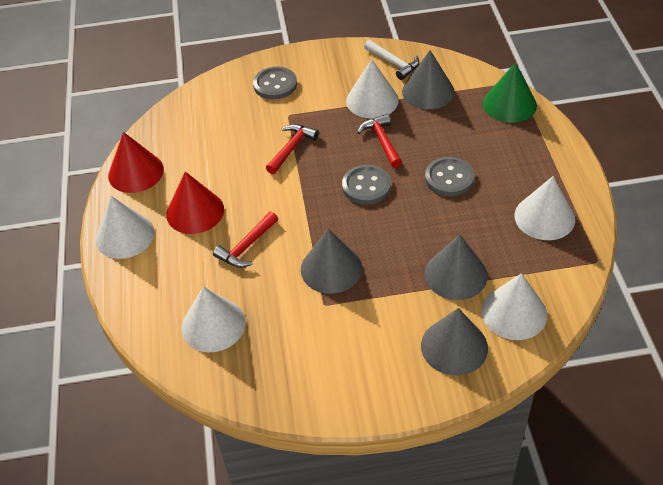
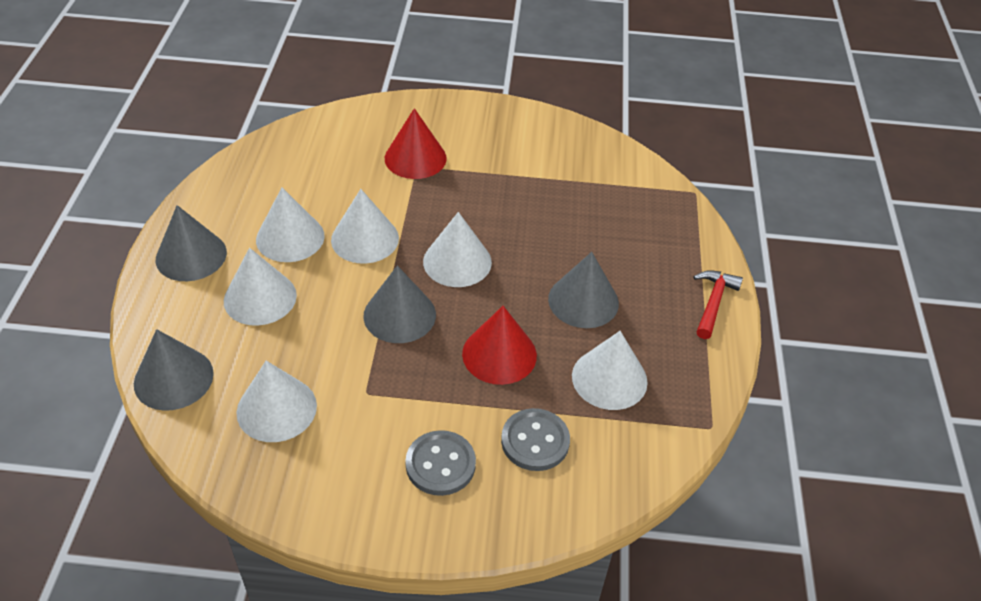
green cone: [483,62,537,123] = 1 -> none = 0
grey button: [253,66,297,100] [342,165,391,205] [425,157,475,196] = 3 -> [405,430,476,496] [501,408,570,471] = 2
red hammer: [213,212,278,268] [266,124,319,174] [357,114,402,168] = 3 -> [693,270,743,339] = 1
white cone: [95,196,155,259] [181,286,246,352] [346,59,399,119] [481,273,547,340] [514,176,575,240] = 5 -> [224,248,297,326] [236,361,317,442] [256,188,325,262] [331,189,399,263] [423,212,492,287] [572,331,648,410] = 6
white hammer: [364,40,419,80] = 1 -> none = 0

